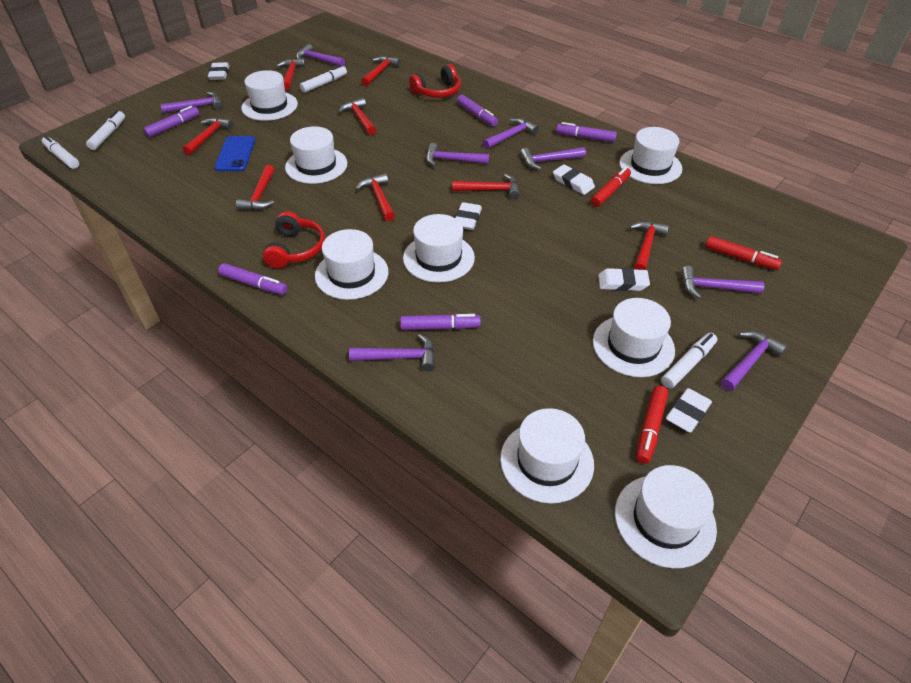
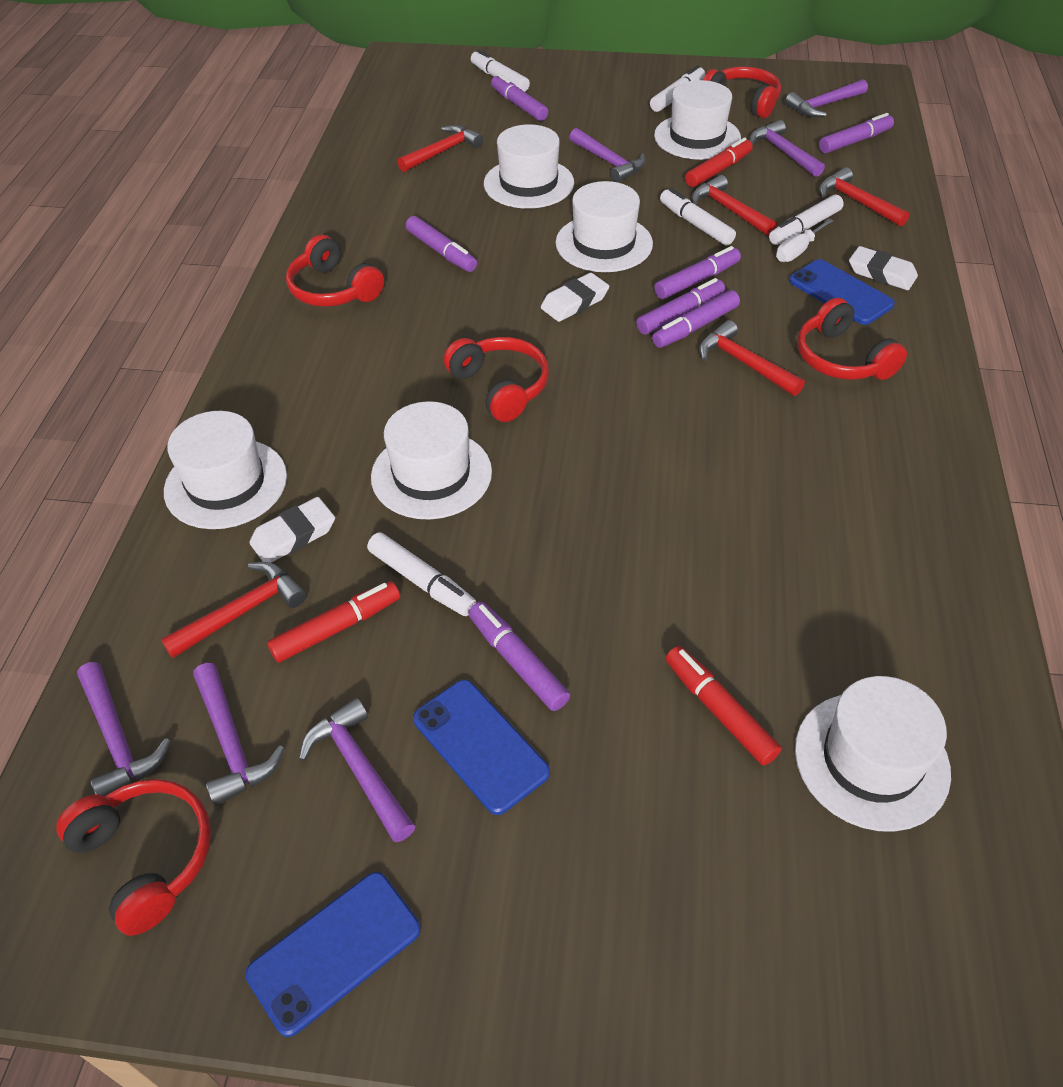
blue phone: [215,136,255,171] = 1 -> [245,872,421,1037] [413,680,550,815] [789,259,895,325] = 3
purple hammer: [160,92,223,114] [296,44,345,66] [349,334,435,371] [426,143,489,166] [483,118,539,149] [520,147,586,170] [681,266,764,299] [721,331,787,391] = 8 -> [77,662,170,796] [193,663,284,806] [299,698,416,842] [569,128,646,182] [749,120,825,177] [785,79,868,117] = 6
purple marker: [143,106,199,138] [218,263,288,295] [400,314,481,330] [457,95,498,127] [556,122,617,142] = 5 -> [406,216,477,272] [468,602,570,711] [491,74,548,121] [636,278,725,335] [652,290,740,348] [654,246,741,299] [819,113,894,153] = 7
red hammer: [183,117,233,155] [236,165,275,210] [277,58,306,91] [338,98,376,135] [356,173,395,221] [361,56,401,86] [453,174,520,199] [629,221,669,270] = 8 -> [161,562,307,658] [397,125,483,172] [692,175,777,236] [699,320,805,396] [819,167,909,227] = 5
red headphones: [263,211,325,269] [409,64,461,98] = 2 -> [56,779,211,936] [286,235,384,307] [444,337,549,422] [703,66,781,118] [797,298,907,380] = 5
white eraser: [208,62,229,80] [455,202,482,230] [553,165,595,195] [598,268,650,291] [666,388,712,433] = 5 -> [249,497,335,563] [541,273,609,322] [849,246,918,290] = 3
white hat: [241,70,298,121] [285,126,347,184] [315,229,388,300] [403,214,475,283] [500,408,594,504] [593,298,675,377] [615,465,717,568] [619,127,682,184] = 8 -> [164,411,287,529] [371,401,492,519] [484,124,574,209] [555,181,653,272] [654,80,741,160] [795,676,951,832] = 6
white marker: [42,135,79,169] [86,110,125,150] [300,65,347,93] [661,333,717,389] = 4 -> [367,532,476,616] [471,49,530,92] [650,65,705,112] [660,188,736,245] [769,194,844,245] = 5
white screwdriver: none = 0 -> [776,219,833,262] = 1

